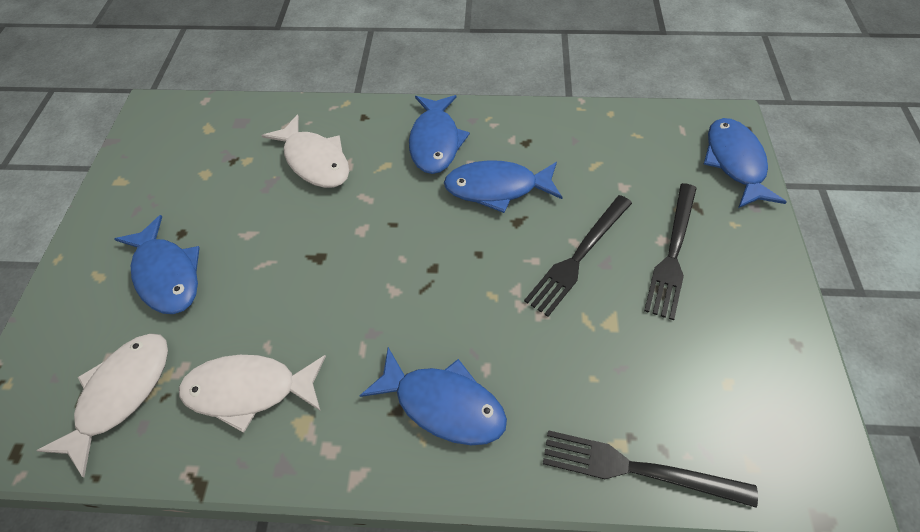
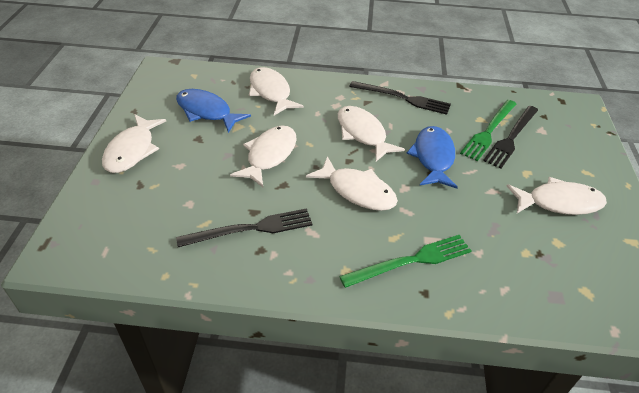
blue fish: [114,215,200,314] [359,347,507,445] [409,95,470,174] [444,160,563,213] [704,118,787,208] = 5 -> [176,89,251,133] [406,126,458,189] = 2
green fork: none = 0 -> [339,235,472,288] [460,100,516,161] = 2
white fish: [36,333,168,477] [179,355,326,433] [261,114,349,188] = 3 -> [102,114,166,173] [230,126,297,187] [249,67,304,115] [306,156,398,211] [338,106,405,162] [507,177,607,215] = 6

